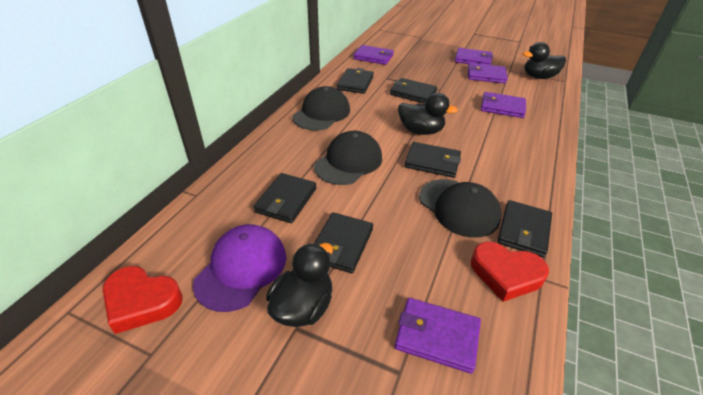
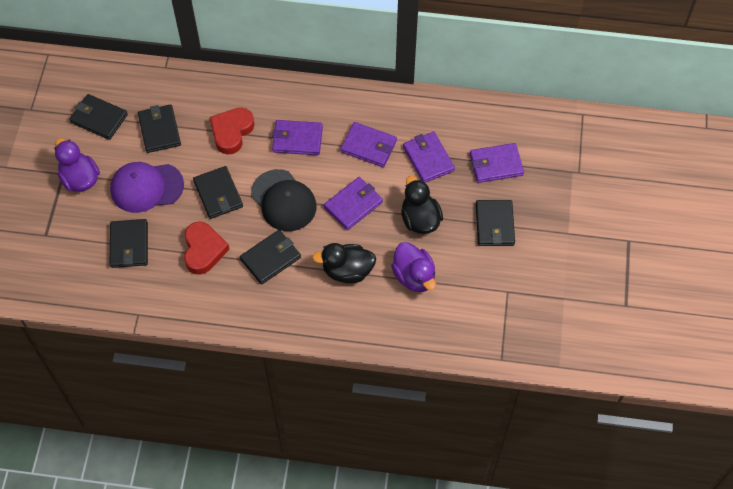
black cap: [292,86,350,130] [314,131,382,185] [419,179,501,238] = 3 -> [251,169,317,231] = 1
black duck: [266,243,333,327] [398,93,458,135] [523,42,566,79] = 3 -> [312,243,376,283] [401,176,443,234] = 2
purple duck: none = 0 -> [54,138,100,192] [391,242,436,292] = 2

